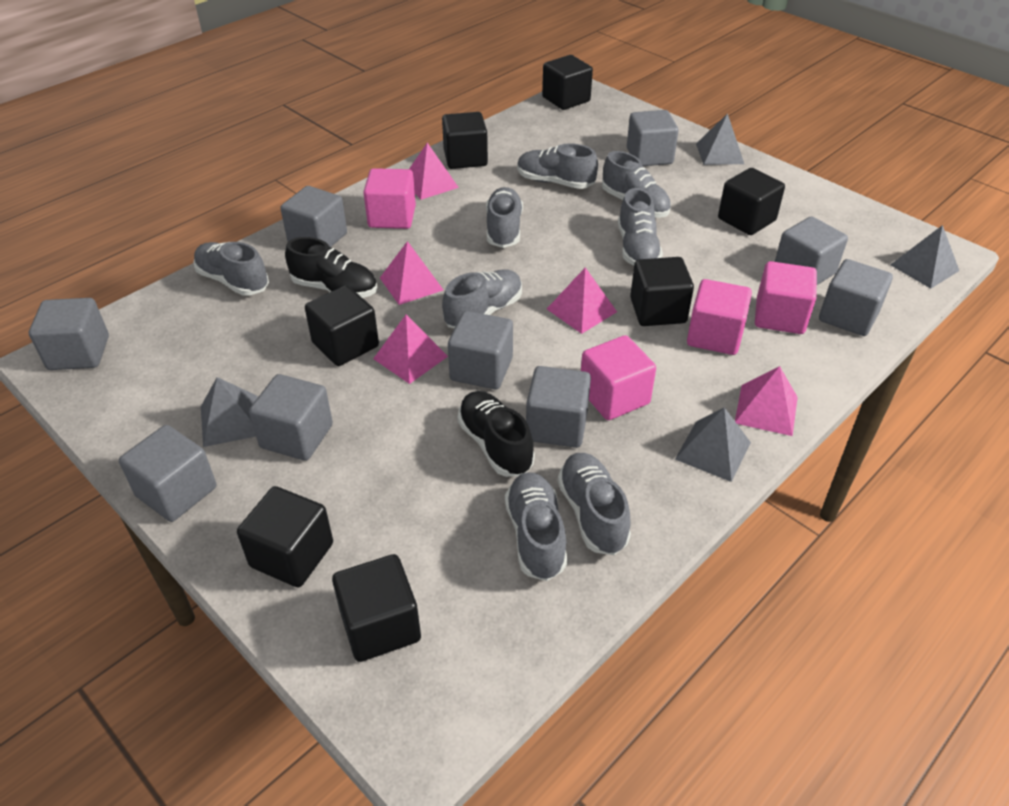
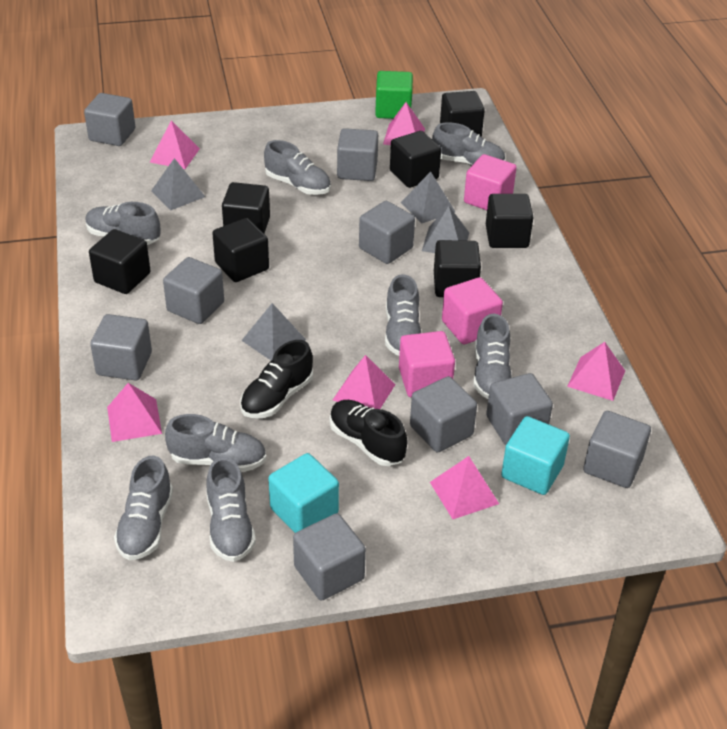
green cube: none = 0 -> [375,71,413,119] = 1
pink cube: [363,168,416,229] [581,335,656,420] [687,279,752,355] [755,261,817,334] = 4 -> [399,331,455,397] [442,277,503,345] [464,154,517,210] = 3
pink pyramid: [373,314,448,384] [380,241,443,305] [409,143,459,200] [547,267,617,334] [735,366,798,436] = 5 -> [107,383,162,442] [150,120,200,169] [333,355,396,409] [383,102,425,145] [430,456,499,519] [567,342,625,401] = 6
turquoise cube: none = 0 -> [268,453,339,533] [501,416,570,495] = 2

